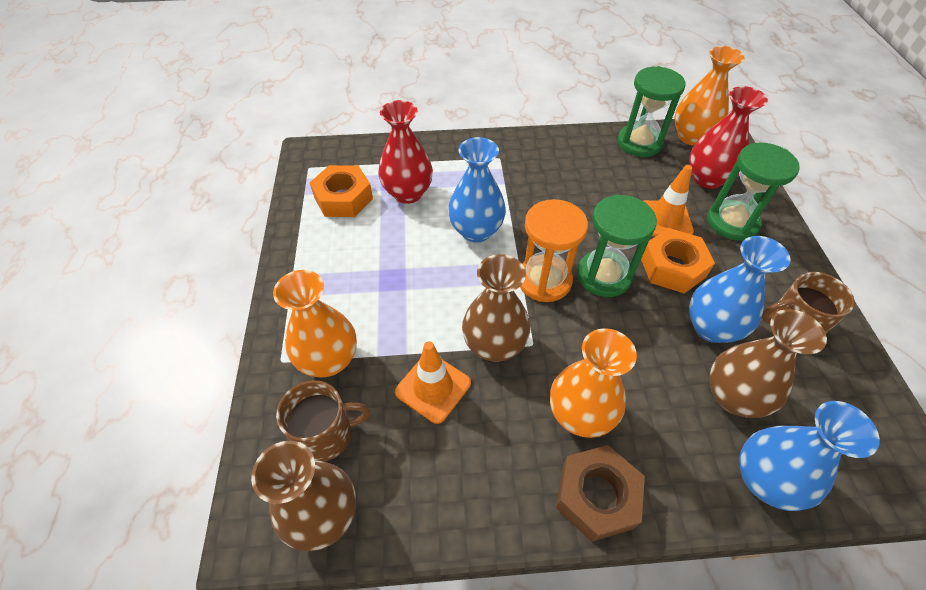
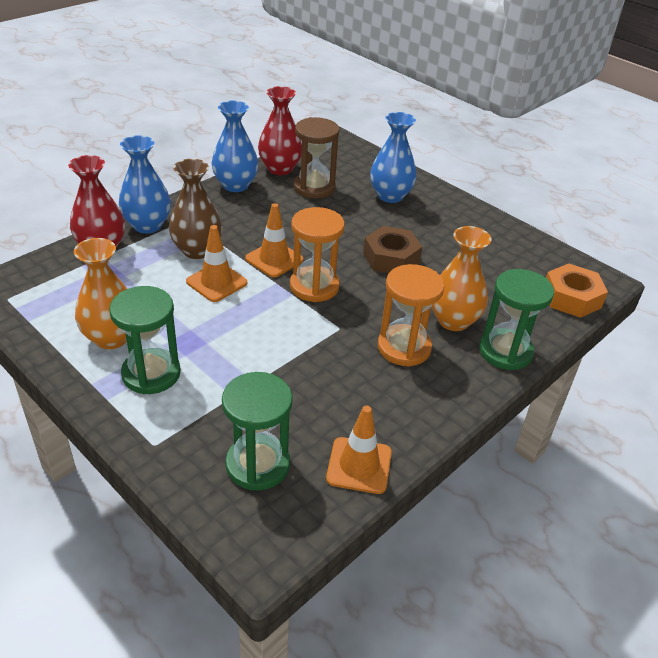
brown hourglass: none = 0 -> [294,117,339,199] = 1
brown mug: [276,380,370,461] [762,272,855,333] = 2 -> none = 0
brown vase: [251,441,356,551] [462,254,530,362] [709,309,827,418] = 3 -> [169,159,222,259] = 1
orange hourglass: [520,199,588,302] = 1 -> [290,207,345,302] [378,264,445,366] = 2
orange nut: [310,165,373,217] [641,228,715,294] = 2 -> [546,264,608,318] = 1
orange traffic cone: [395,341,471,424] [643,165,694,236] = 2 -> [186,225,247,302] [245,203,304,278] [326,405,392,494] = 3
orange vase: [273,270,357,378] [550,328,637,438] [674,46,745,146] = 3 -> [74,238,127,349] [431,226,492,331] = 2

